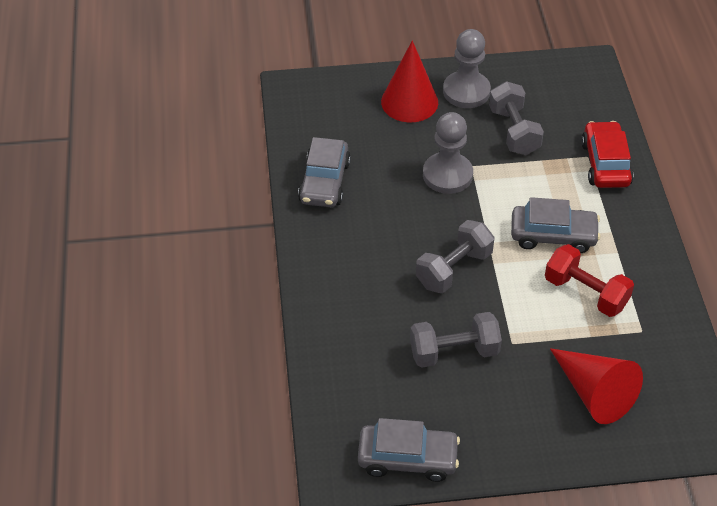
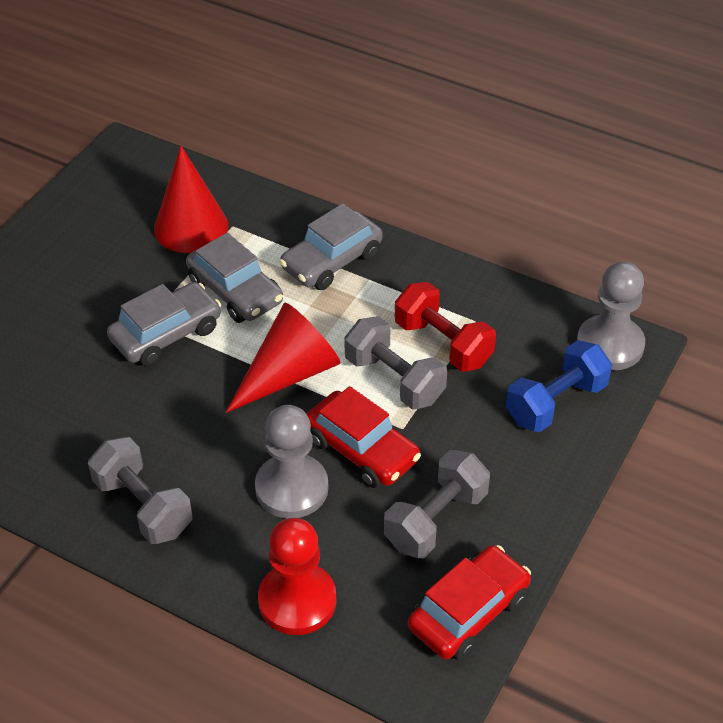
blue dumbbell: none = 0 -> [506,340,612,432] = 1
red car: [581,121,634,188] = 1 -> [307,386,421,488] [408,545,531,660] = 2
red pawn: none = 0 -> [258,518,336,635] = 1

